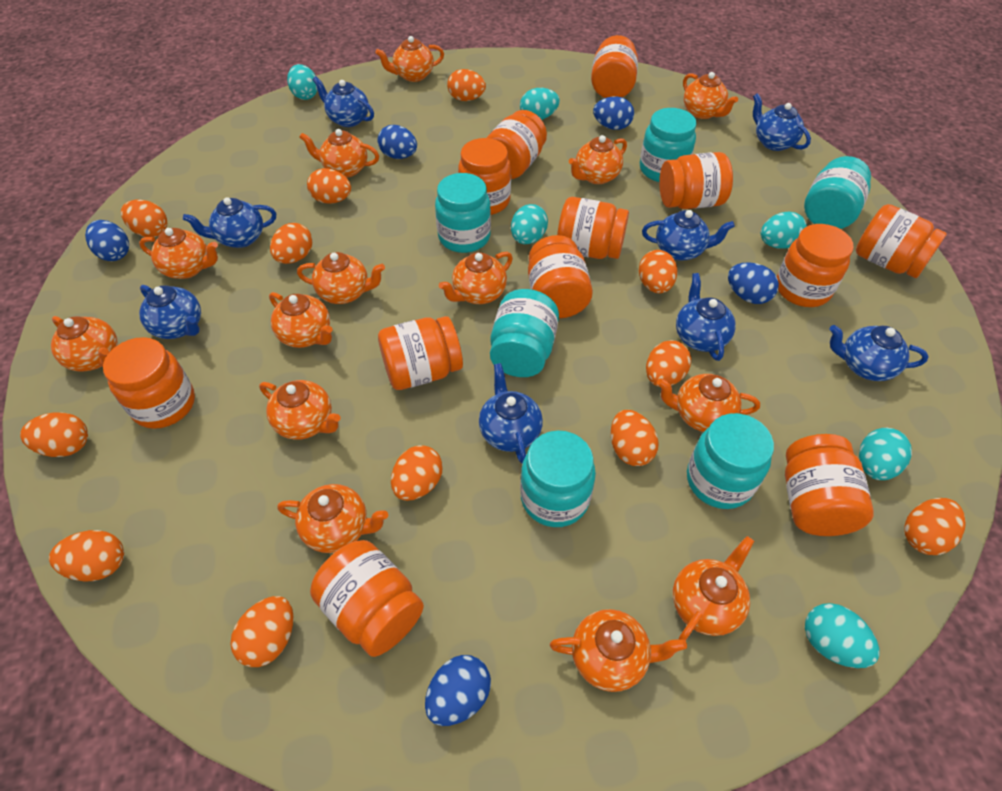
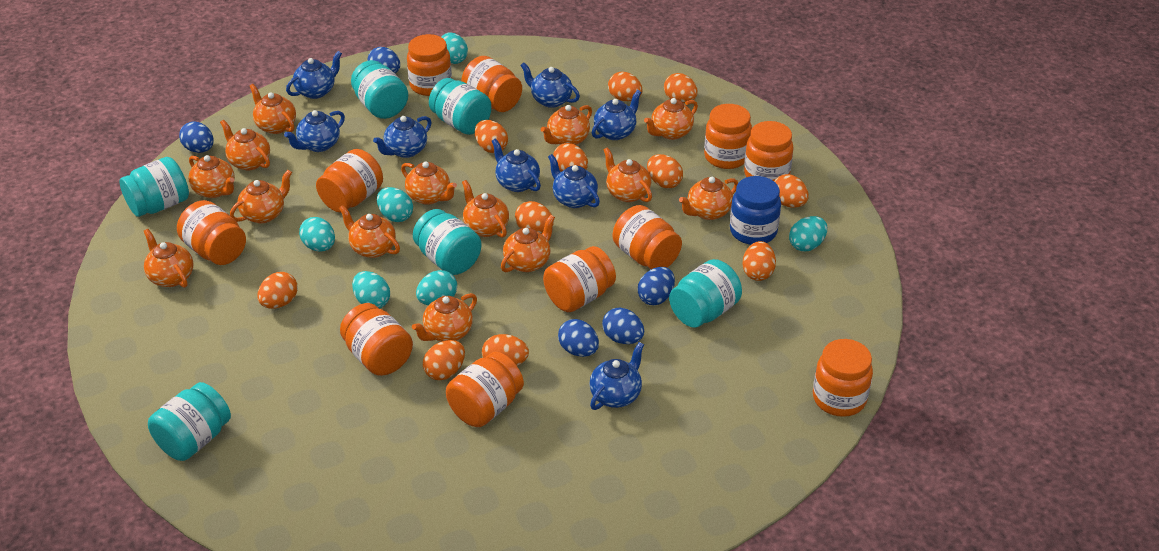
blue jar: none = 0 -> [730,176,781,245] = 1
orange egg: [20,412,88,457] [49,530,124,582] [121,200,167,237] [230,596,293,667] [270,223,313,264] [307,168,351,204] [391,445,443,501] [447,69,486,101] [611,410,659,466] [639,250,677,293] [646,340,691,387] [904,498,966,555] = 12 -> [257,272,298,309] [423,340,465,380] [475,120,508,153] [482,334,529,366] [515,201,554,234] [553,143,588,172] [608,72,643,101] [647,154,683,189] [664,73,697,103] [742,241,776,281] [774,174,809,208] = 11
orange jar: [103,337,195,429] [310,540,424,657] [378,316,463,390] [458,138,511,215] [486,110,547,179] [528,235,593,318] [557,197,629,259] [591,35,638,98] [659,152,733,209] [777,224,854,307] [785,434,874,536] [856,204,947,278] = 12 -> [177,200,246,265] [316,149,383,212] [340,303,413,376] [407,34,452,96] [446,352,524,427] [461,56,522,112] [543,246,616,312] [613,205,682,269] [704,104,752,169] [744,121,794,181] [813,339,873,417] = 11

